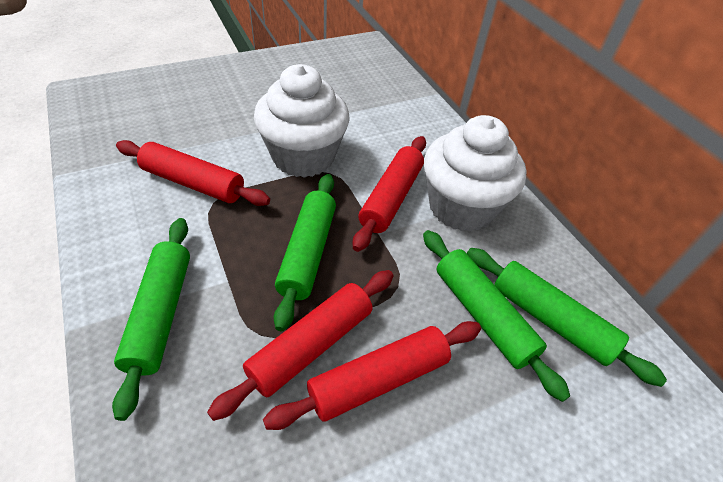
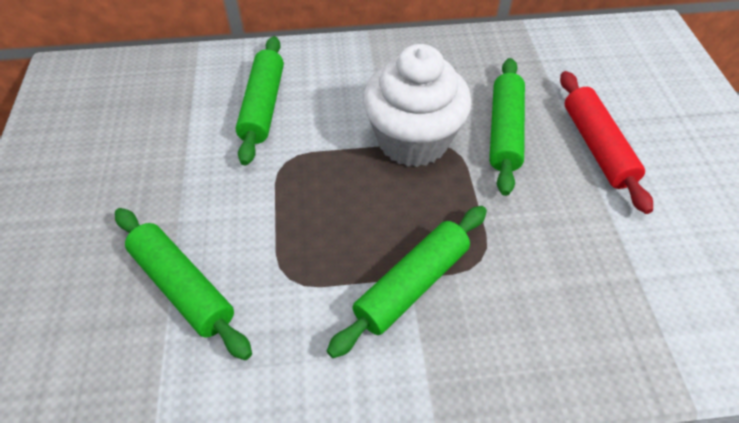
red rolling pin: [116,140,270,206] [207,270,394,421] [263,321,481,430] [352,136,426,252] = 4 -> [560,71,653,214] = 1
white cupcake: [254,64,350,178] [424,115,527,232] = 2 -> [363,44,472,167] = 1

